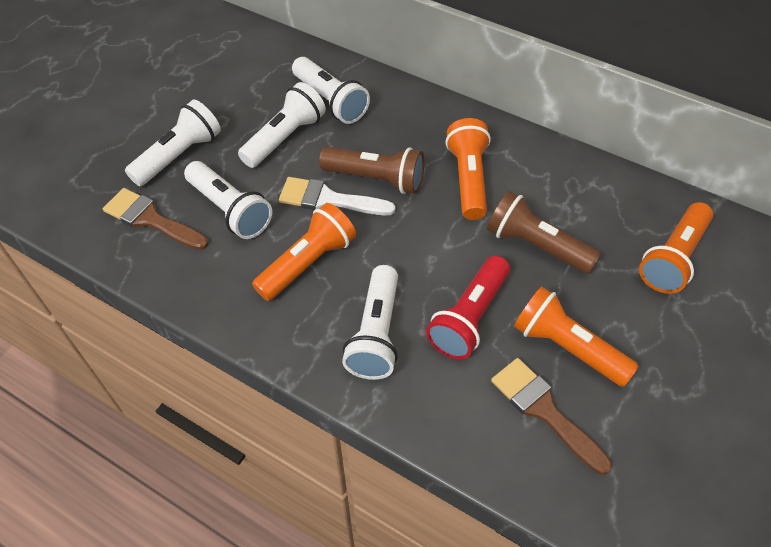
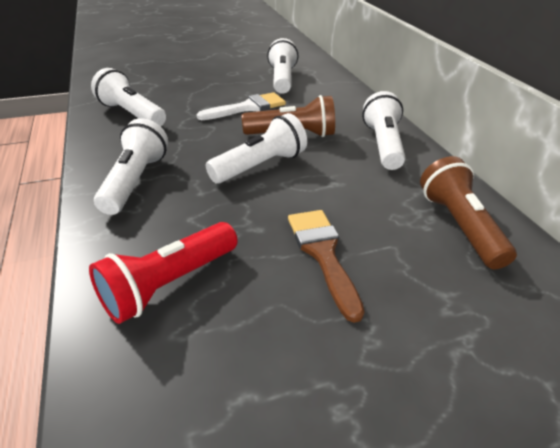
brown brush: [103,188,208,250] [491,358,612,475] = 2 -> [288,210,365,323] = 1
orange flashlight: [252,203,356,301] [445,118,491,220] [514,286,638,387] [639,202,713,294] = 4 -> none = 0

